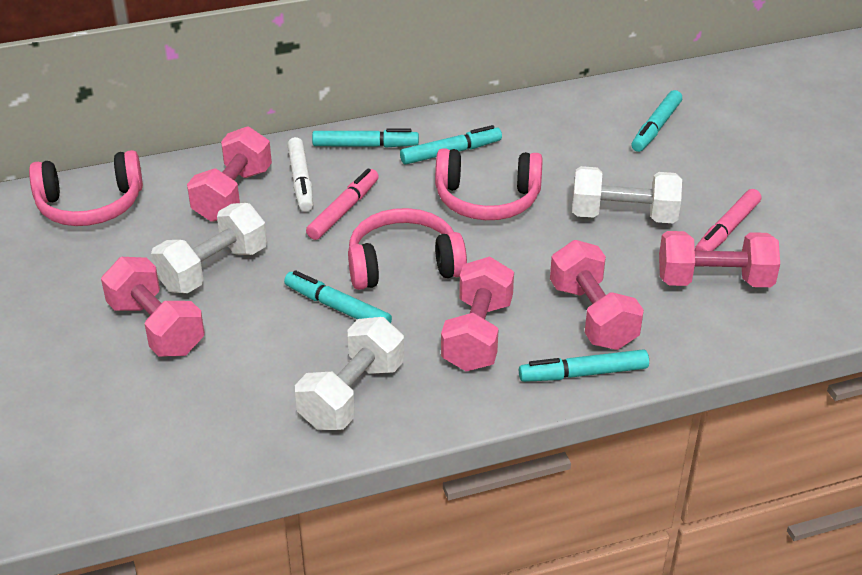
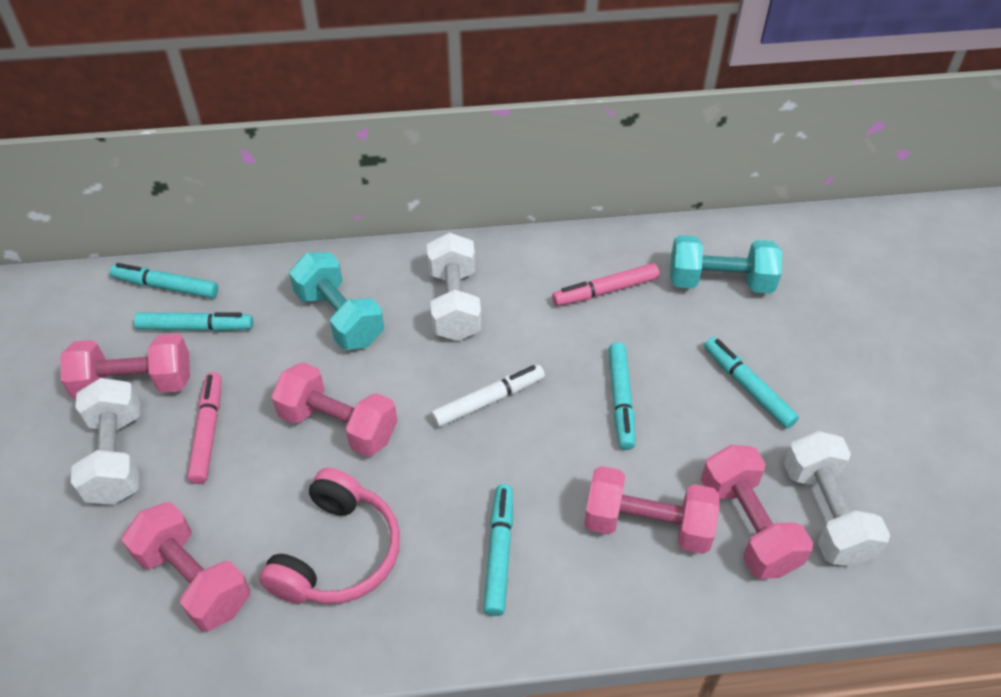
pink headphones: [29,150,143,226] [348,208,467,290] [435,148,543,220] = 3 -> [259,468,400,604] = 1
turquoise dumbbell: none = 0 -> [289,252,384,350] [670,235,782,294] = 2

